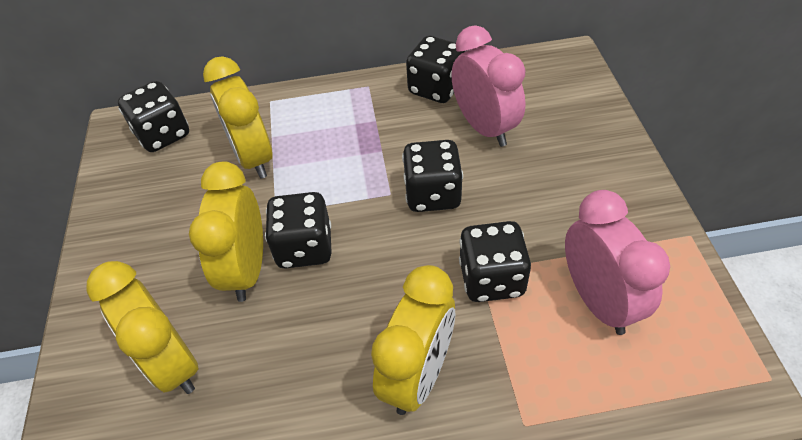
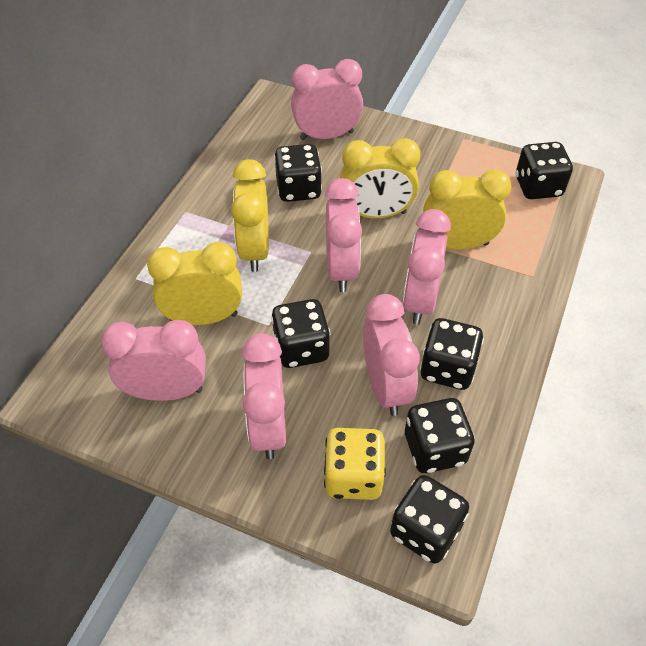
black dice: [118,81,189,152] [265,192,332,269] [402,140,463,212] [406,36,465,103] [459,221,531,302] = 5 -> [271,299,330,368] [274,144,322,202] [390,475,469,564] [405,398,475,473] [420,318,484,390] [516,142,573,199] = 6
pink clock: [451,25,526,147] [565,190,670,335] = 2 -> [101,320,206,401] [242,333,286,459] [291,59,363,140] [325,178,362,292] [363,294,420,416] [403,209,451,325] = 6
yellow dice: none = 0 -> [324,428,386,500] = 1

